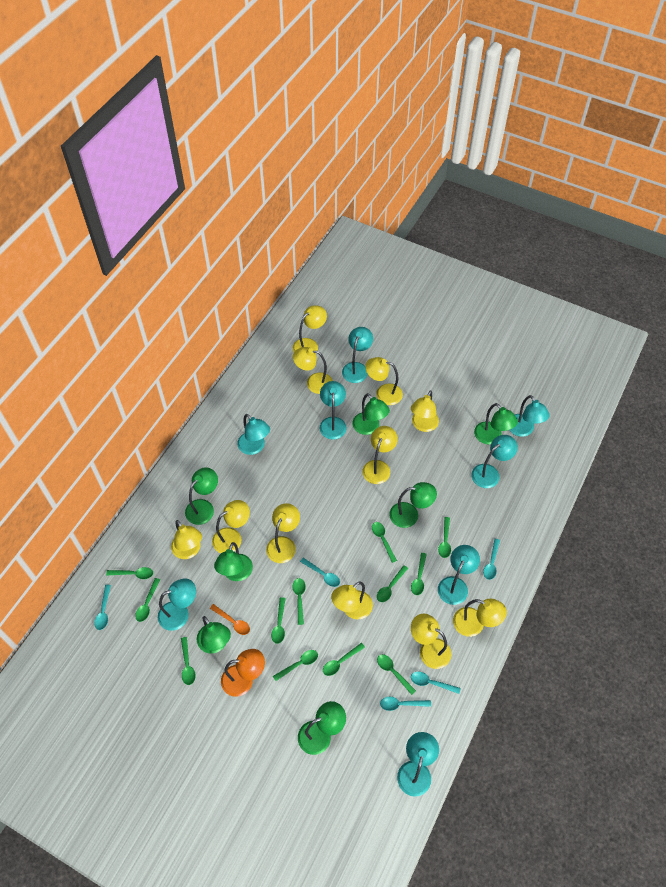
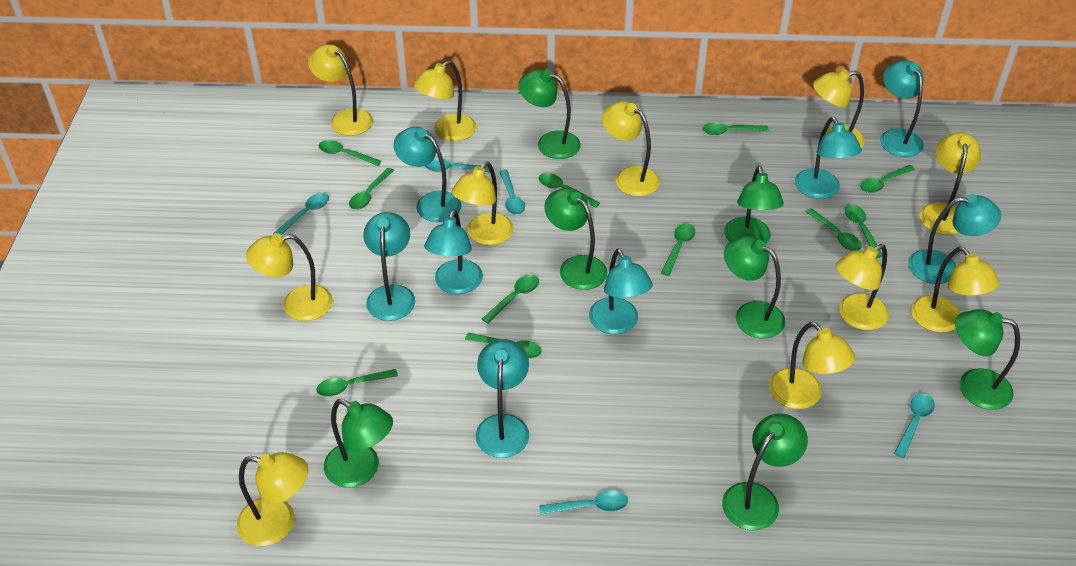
green spoon: [106,567,153,579] [135,578,160,622] [181,637,196,685] [271,597,286,644] [273,650,318,681] [293,578,306,625] [323,643,365,676] [372,522,397,563] [377,565,408,602] [377,654,416,695] [411,553,427,595] [438,517,451,558] = 12 -> [316,369,398,396] [318,140,381,166] [349,168,394,210] [465,333,542,358] [482,275,539,324] [539,173,600,208] [661,223,695,276] [702,123,769,135] [806,208,862,251] [845,205,883,258] [860,165,915,193] = 11
orange lamp: [221,649,265,697] = 1 -> none = 0
orange spoon: [210,604,250,635] = 1 -> none = 0

